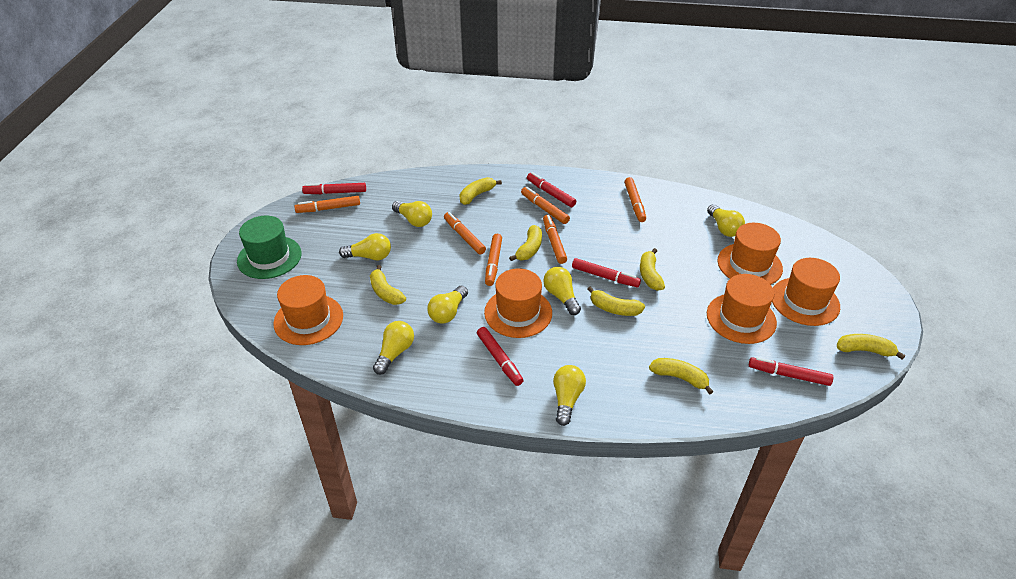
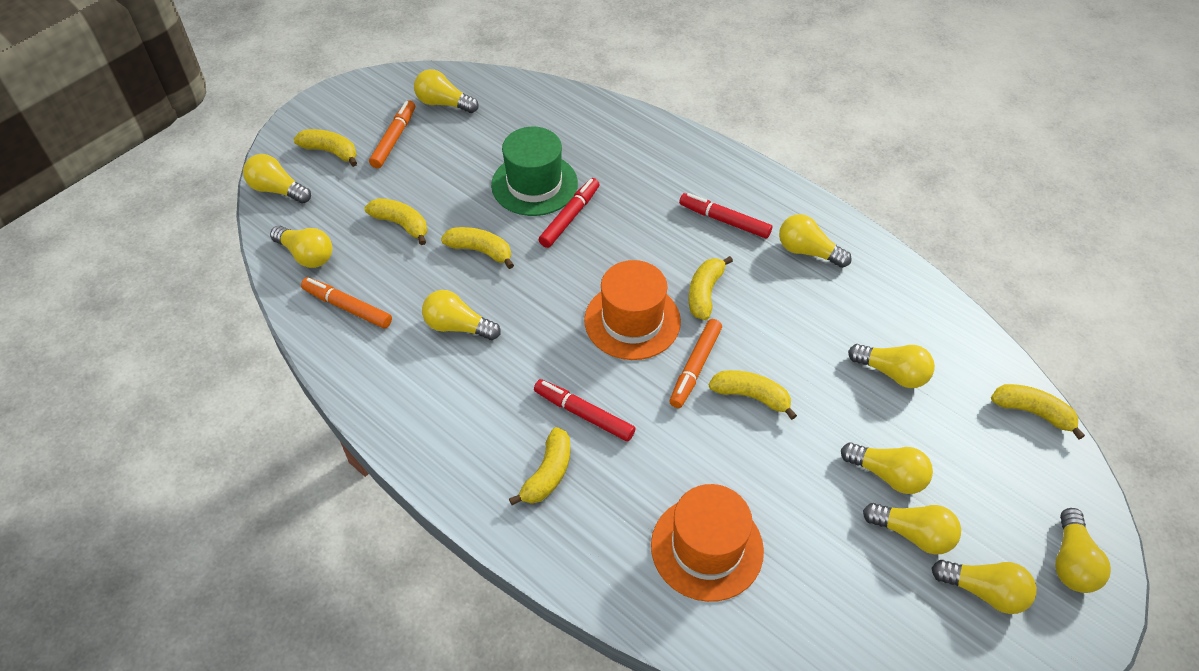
orange hat: [273,275,343,345] [484,268,552,338] [707,274,777,344] [718,223,783,285] [772,258,840,326] = 5 -> [584,260,681,360] [651,484,764,602] = 2
orange marker: [294,196,360,213] [444,212,486,255] [485,234,502,286] [521,187,570,224] [543,215,567,264] [624,177,646,222] = 6 -> [301,277,392,328] [369,100,415,168] [669,319,722,408] = 3
red marker: [302,183,366,194] [477,327,524,386] [527,172,576,207] [572,258,641,287] [749,357,833,386] = 5 -> [534,379,635,441] [539,178,600,248] [679,193,772,239] = 3
yellow light bulb: [339,233,391,260] [373,321,414,375] [392,201,432,227] [427,285,468,324] [543,267,581,315] [553,365,586,426] [707,204,745,237] = 7 -> [243,154,311,204] [270,226,332,268] [414,69,479,113] [422,290,501,340] [779,214,852,268] [841,442,933,494] [848,344,935,388] [863,503,961,554] [932,560,1037,614] [1055,508,1111,593] = 10

